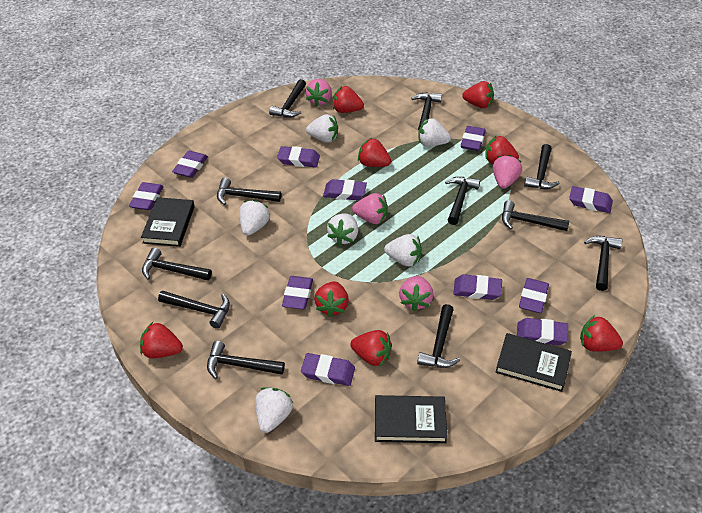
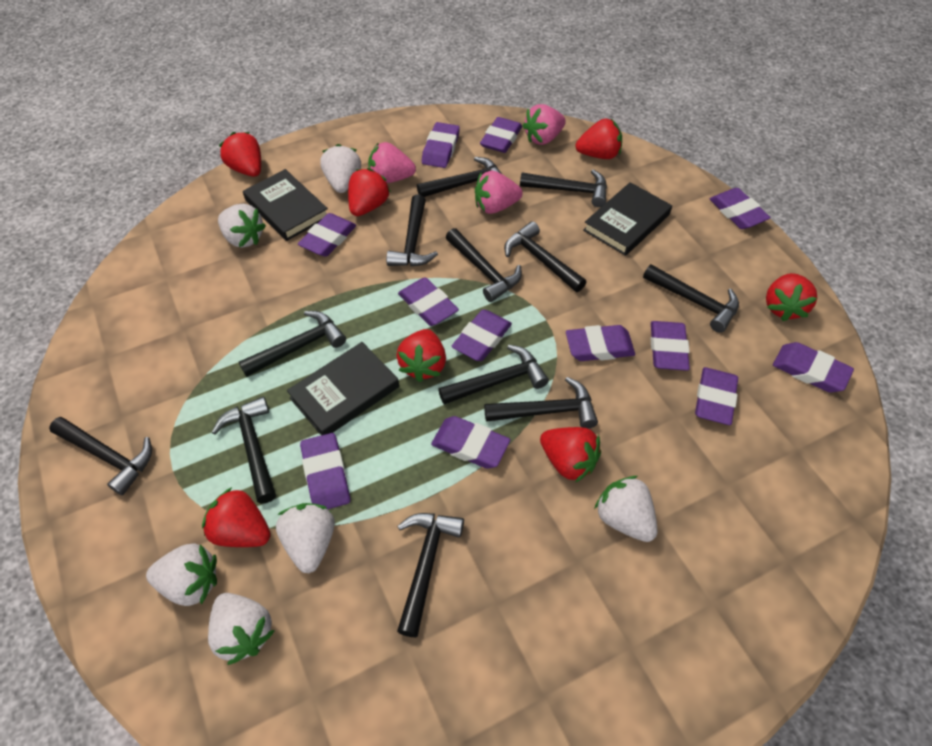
black hammer: [142,248,212,281] [158,291,230,329] [207,341,285,379] [217,177,281,205] [269,79,306,118] [411,92,442,130] [417,304,460,368] [445,177,480,225] [502,200,569,231] [524,144,560,189] [584,236,623,291] = 11 -> [49,417,152,495] [212,397,276,503] [239,311,346,377] [386,194,438,267] [397,513,464,637] [417,157,503,197] [438,345,549,405] [446,228,522,302] [484,377,598,428] [504,221,586,292] [520,170,607,207] [643,264,739,333] = 12
pink strawberry: [305,79,332,106] [352,193,388,224] [399,276,433,311] [493,155,522,189] = 4 -> [368,142,416,183] [475,171,523,214] [523,104,566,145] = 3
purple eraser: [129,182,164,210] [172,151,208,178] [277,146,320,168] [282,276,313,309] [301,353,355,386] [323,179,367,200] [453,274,502,300] [461,126,485,151] [517,318,568,345] [519,278,549,313] [569,186,613,213] = 11 -> [298,213,356,257] [300,433,350,509] [398,277,459,326] [422,122,460,168] [431,416,510,469] [452,309,512,361] [480,117,522,153] [566,325,635,361] [650,321,690,371] [695,367,738,425] [710,188,771,229] [773,342,854,392] = 12
red strawberry: [140,322,183,358] [314,281,349,317] [333,86,364,113] [350,330,392,366] [358,138,391,167] [462,81,494,108] [485,135,519,164] [580,315,623,352] = 8 -> [202,487,271,547] [219,132,261,177] [348,168,391,216] [396,329,446,382] [540,427,601,483] [576,119,622,159] [766,273,817,321] = 7

